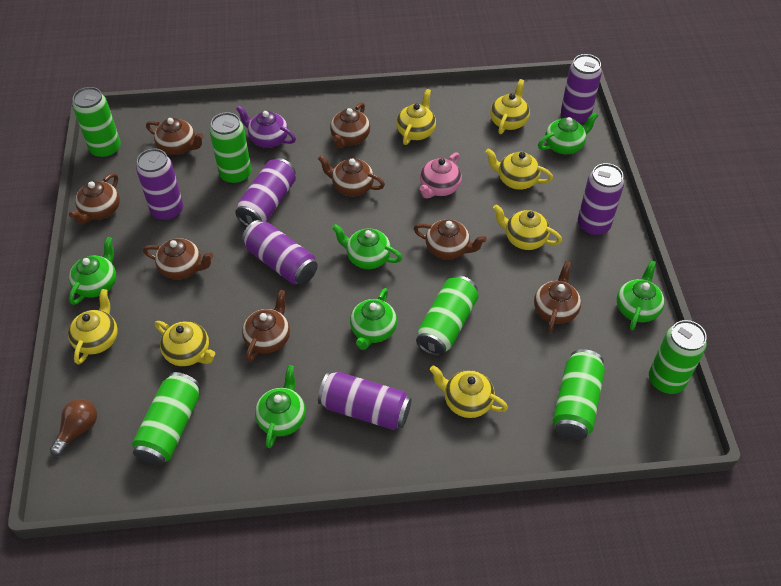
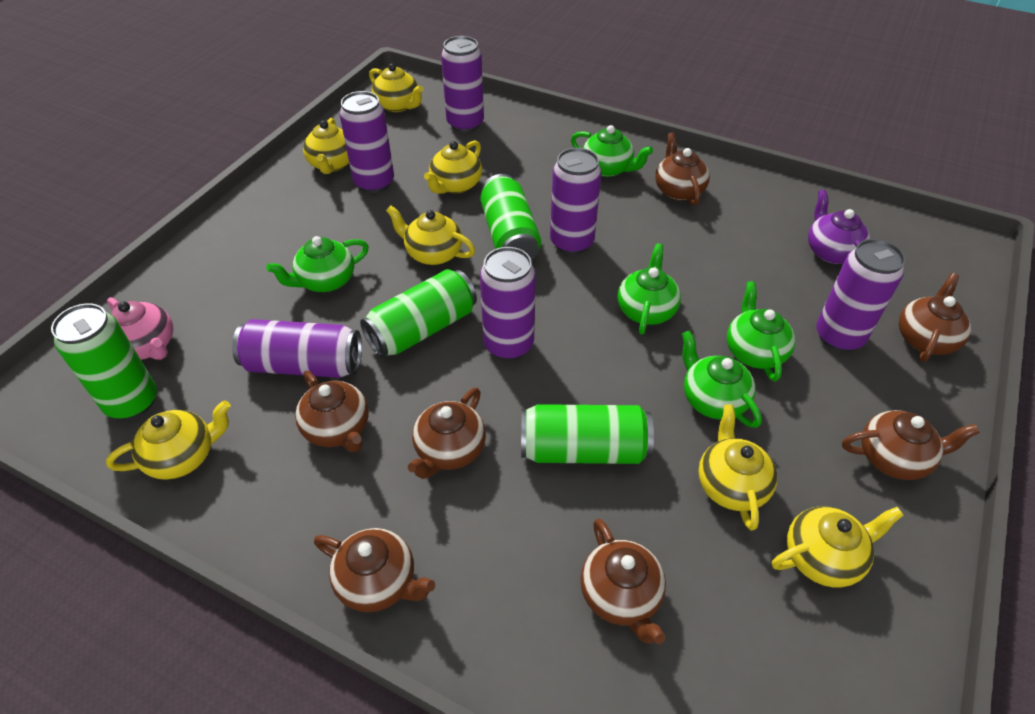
brown light bulb: [50,399,97,456] = 1 -> none = 0
brown teapot: [69,173,120,224] [143,238,214,280] [146,118,204,155] [242,289,290,362] [318,155,385,196] [330,102,370,149] [414,219,487,260] [534,261,581,333] = 8 -> [295,371,369,452] [314,528,435,612] [408,387,486,479] [580,518,666,644] [655,132,710,205] [842,410,980,480] [899,273,971,362] = 7
green can: [73,87,121,159] [132,372,200,466] [210,112,251,185] [416,275,478,356] [553,349,605,440] [649,320,707,394] = 6 -> [51,303,157,420] [360,269,477,358] [480,174,541,261] [521,404,654,464] = 4
green teapot: [69,237,116,305] [255,365,306,448] [332,224,402,269] [350,288,397,350] [538,112,598,154] [617,260,665,330] = 6 -> [266,236,369,292] [571,125,653,177] [617,243,681,334] [682,331,762,428] [727,281,795,381] = 5

